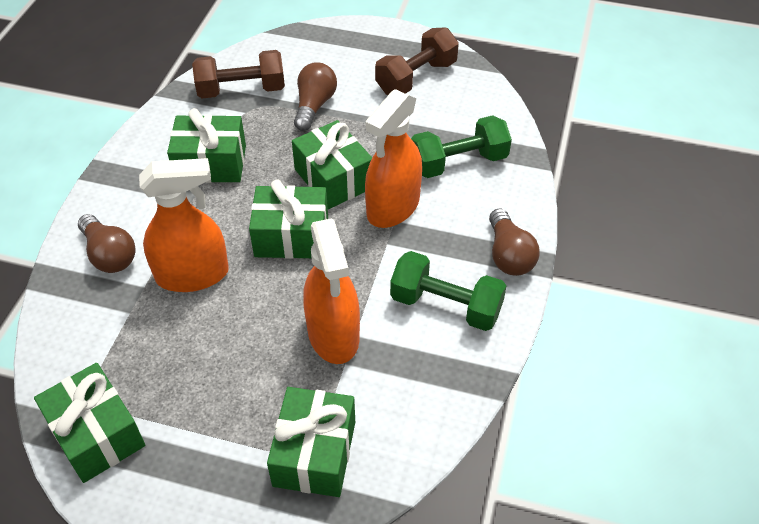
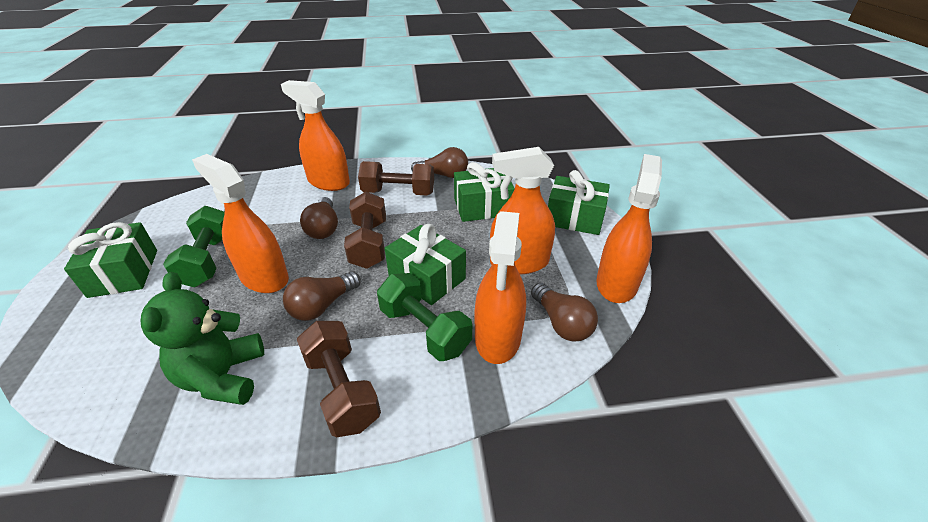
brown dumbbell: [192,50,285,98] [375,27,459,95] = 2 -> [297,321,381,437] [344,192,386,269] [358,161,434,195] = 3
brown light bulb: [78,214,136,273] [294,62,337,131] [489,209,540,276] = 3 -> [283,271,361,321] [300,197,338,239] [411,147,468,178] [531,283,598,341] = 4
green gift: [34,363,145,483] [167,108,246,183] [249,179,328,259] [267,387,355,497] [292,120,372,209] = 5 -> [64,222,157,298] [385,224,466,305] [454,162,515,222] [548,170,610,235] = 4
green teddy bear: none = 0 -> [140,272,264,405] = 1
orange spray bottle: [139,158,229,292] [303,219,360,364] [365,89,422,228] = 3 -> [192,154,289,293] [281,80,350,191] [474,211,526,364] [490,147,555,274] [596,154,662,303] = 5

